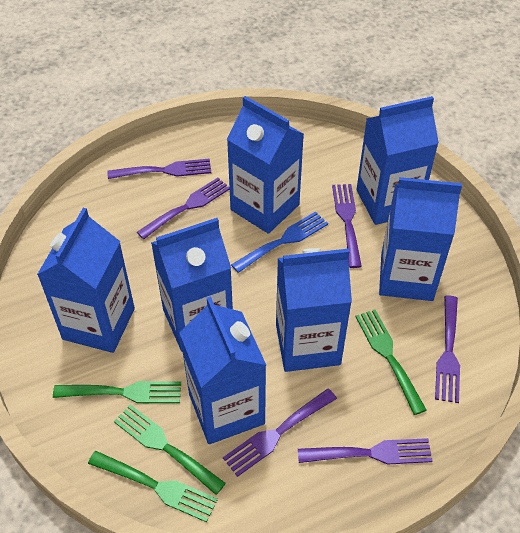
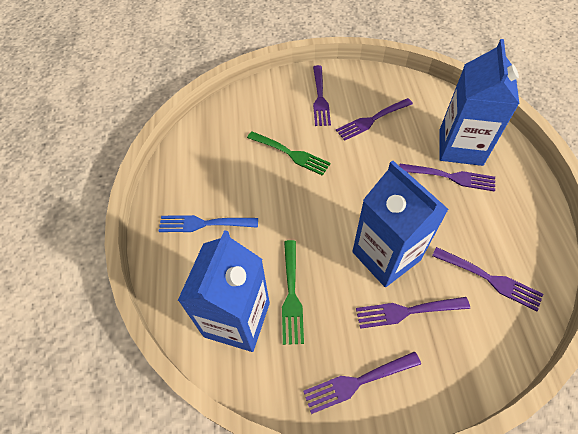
blue carton: [37,208,135,353] [151,218,233,352] [179,296,266,444] [227,96,304,234] [276,248,352,372] [356,96,439,225] [379,177,462,301] = 7 -> [178,230,270,352] [352,161,449,287] [440,39,519,166] = 3
green fork: [53,381,181,403] [88,451,218,523] [114,404,226,495] [355,310,426,415] = 4 -> [247,131,331,176] [282,240,304,345] = 2

